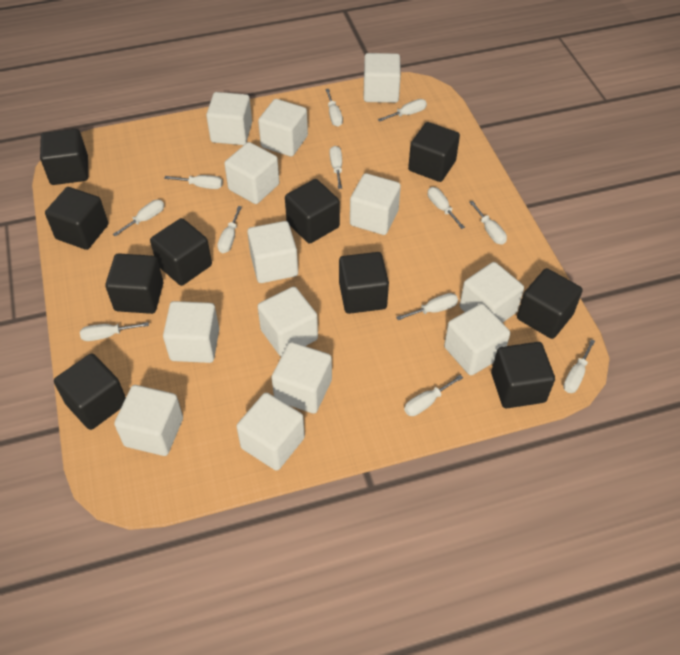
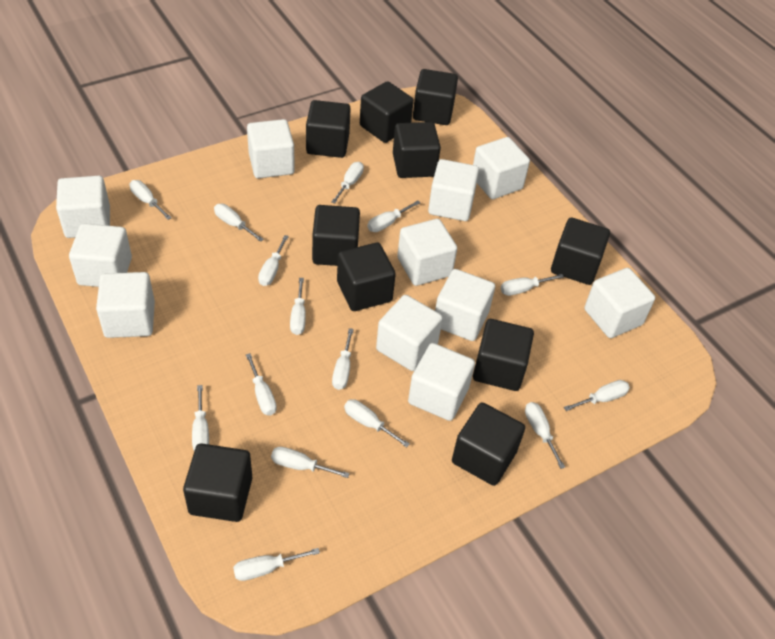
white cube: [114,385,183,456] [163,301,219,363] [206,92,252,145] [224,142,279,204] [236,392,305,471] [247,221,298,283] [257,286,318,357] [258,99,308,157] [272,342,332,414] [350,173,401,235] [363,53,401,103] [444,303,510,375] [460,262,524,323] = 13 -> [56,176,110,238] [69,223,132,287] [96,272,155,338] [247,119,295,178] [376,295,443,371] [397,219,457,286] [408,343,475,421] [428,159,479,221] [435,269,495,341] [473,137,530,199] [584,268,655,338] = 11
white screwdriver: [80,322,149,341] [113,200,164,237] [164,175,223,189] [217,206,242,253] [325,89,343,127] [330,146,342,189] [378,99,427,122] [396,293,458,320] [404,375,463,416] [428,187,465,229] [469,201,507,244] [563,339,595,393] = 12 -> [129,180,172,220] [192,385,209,451] [214,204,264,242] [233,548,320,581] [246,353,277,415] [258,235,289,286] [271,447,350,478] [290,278,306,335] [331,162,364,204] [332,328,354,390] [344,399,410,447] [367,201,420,232] [501,274,564,296] [525,402,565,469] [564,380,630,411] = 15

